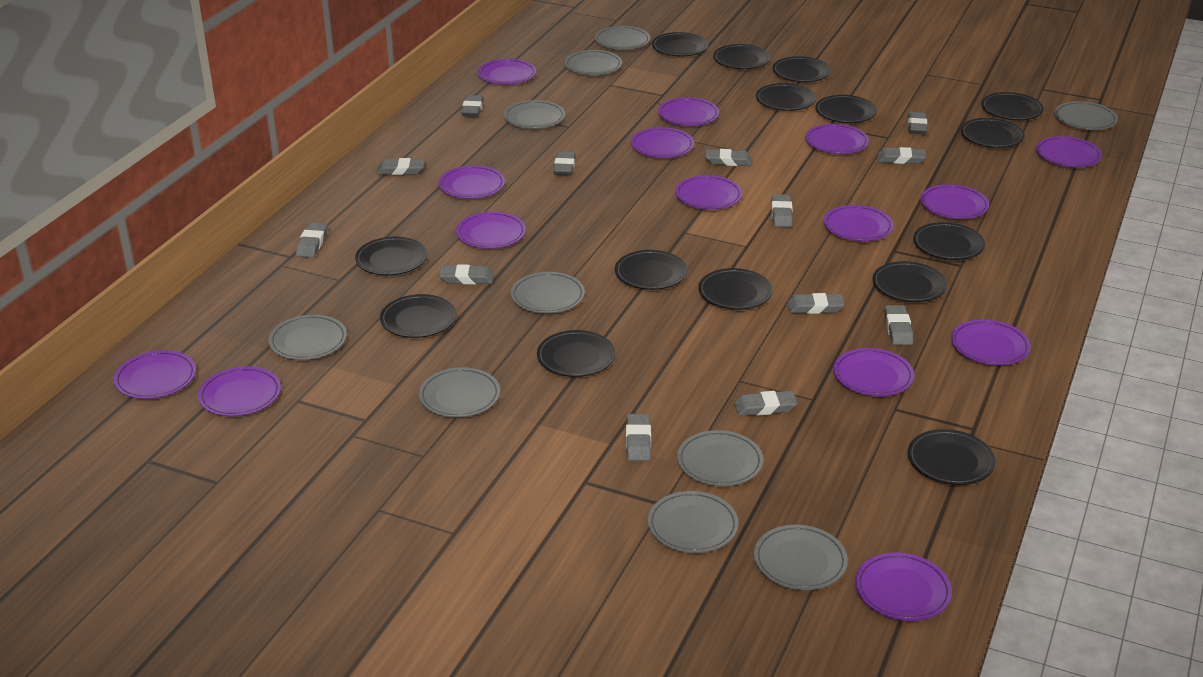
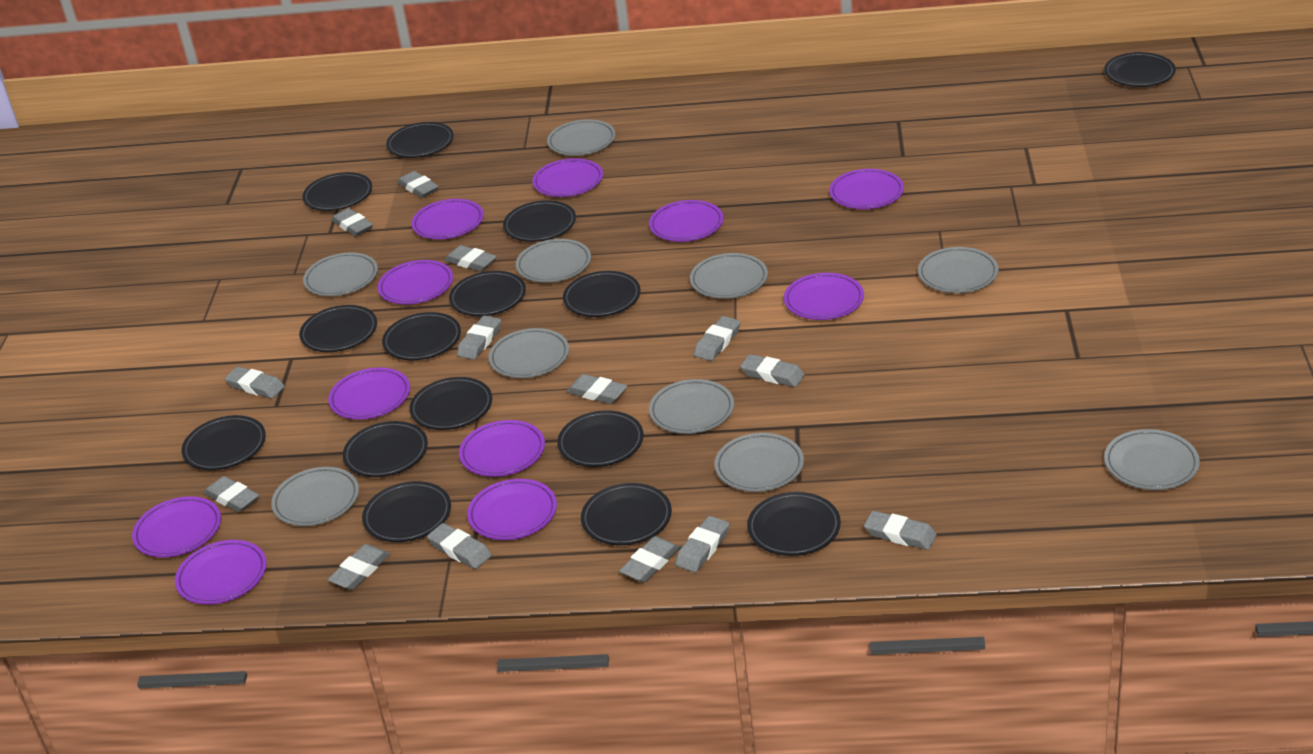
grey eraser: [296,223,327,258] [377,158,425,175] [439,264,494,285] [461,95,484,117] [553,151,576,175] [626,414,651,461] [705,149,752,166] [734,391,797,416] [771,194,792,227] [787,293,845,314] [877,147,926,164] [885,305,913,345] [908,112,927,134] = 13 -> [204,476,259,512] [225,367,285,399] [327,544,390,590] [331,208,373,236] [397,171,439,198] [427,523,492,569] [445,245,497,272] [457,316,501,360] [567,374,627,404] [619,536,680,582] [675,516,729,573] [694,316,741,361] [740,354,805,387] [864,511,937,550] = 14
purple plate: [114,350,196,399] [198,366,281,416] [439,165,505,199] [456,212,526,249] [478,59,536,85] [631,127,694,158] [658,97,719,126] [675,175,742,210] [805,124,869,154] [824,205,894,242] [833,348,914,396] [855,553,952,621] [920,184,989,219] [951,320,1031,365] [1036,136,1102,168] = 15 -> [132,496,221,557] [175,540,267,605] [328,367,410,420] [378,260,453,304] [411,199,484,239] [459,420,545,477] [467,479,557,540] [532,158,603,197] [649,200,723,242] [784,273,864,320] [829,169,904,209] = 11

